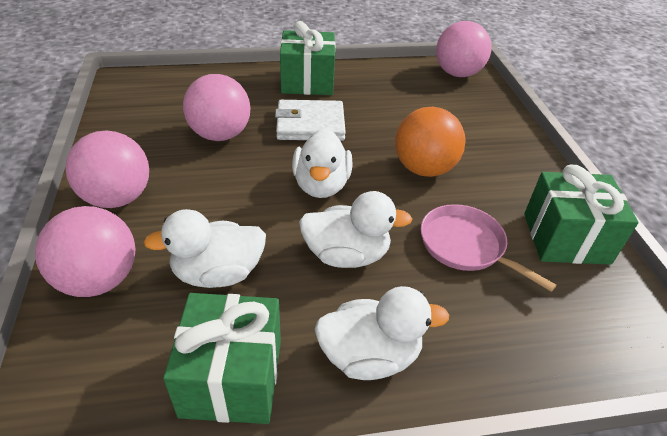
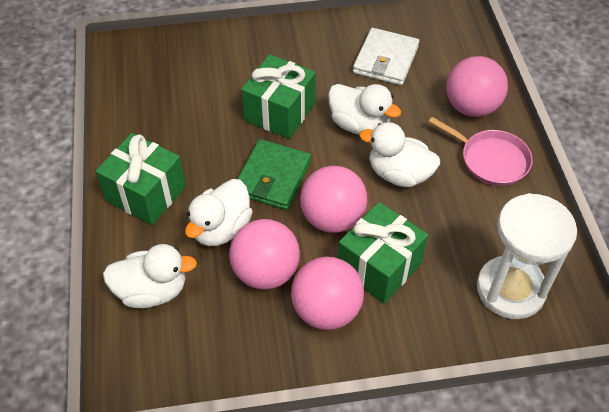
green wallet: none = 0 -> [237,139,311,210] = 1
orange ball: [395,107,466,177] = 1 -> none = 0
white hourglass: none = 0 -> [477,193,577,319] = 1

